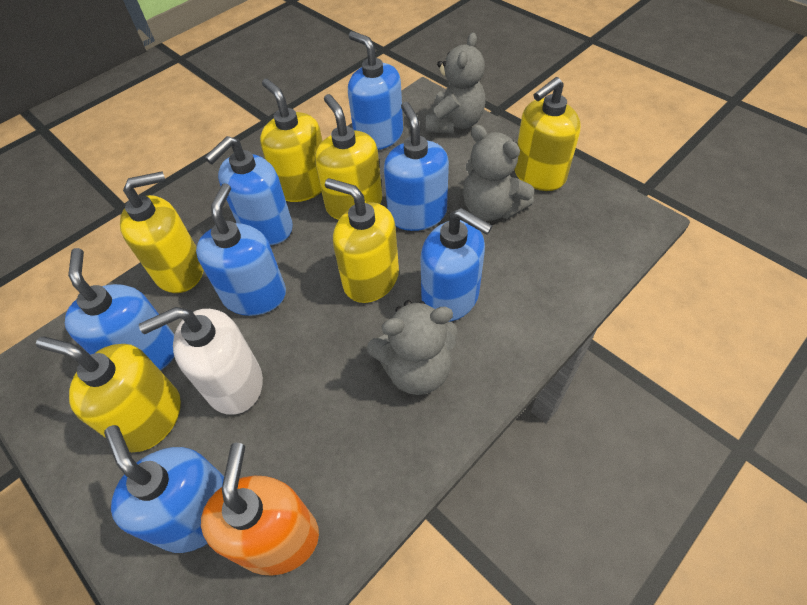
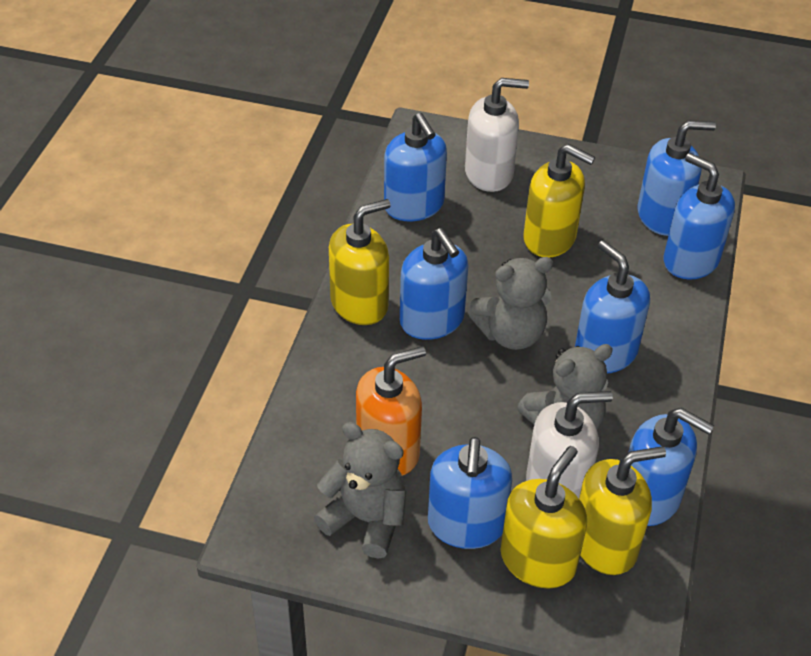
white soap dispenser: [139,307,263,415] = 1 -> [465,78,529,192] [526,391,613,498] = 2
yellow soap dispenser: [36,337,181,452] [120,171,203,293] [260,79,322,202] [315,94,382,220] [325,178,399,303] [514,77,581,191] = 6 -> [329,199,391,325] [501,446,587,589] [523,144,595,257] [579,446,666,575] = 4

